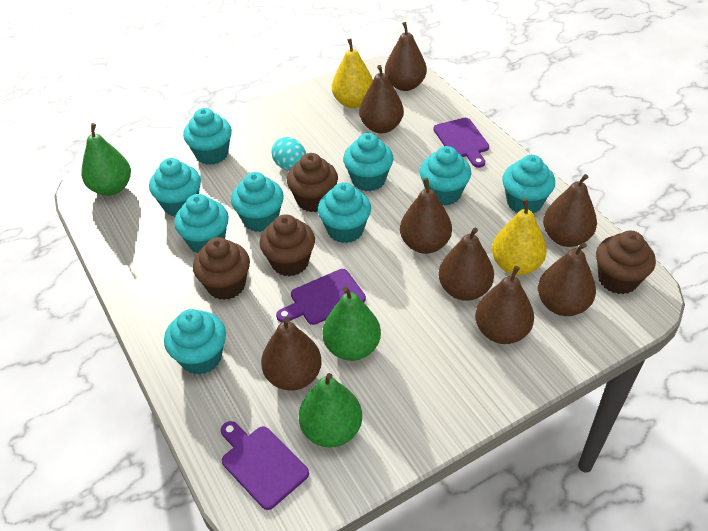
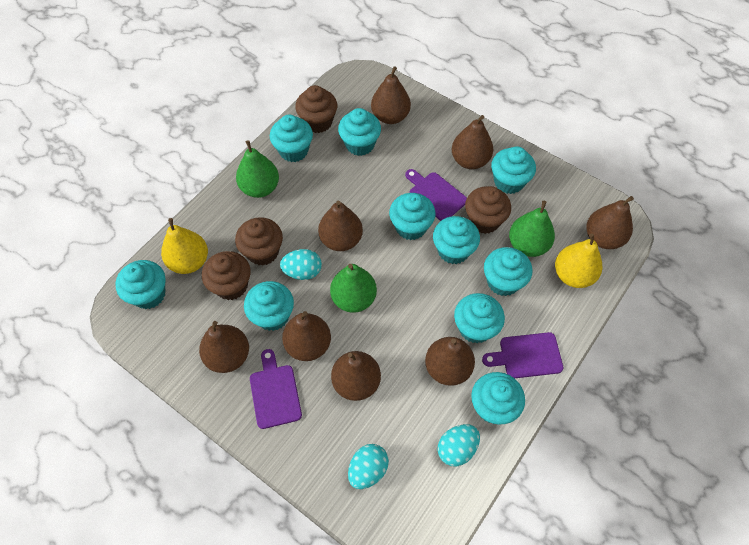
turquoise cupcake: [149,158,201,216] [164,309,226,374] [174,194,229,253] [183,108,232,165] [231,172,284,232] [318,182,371,243] [343,133,393,191] [420,146,471,206] [502,155,555,214] = 9 -> [115,260,166,309] [244,281,294,331] [270,115,313,162] [338,108,381,156] [389,193,435,240] [433,216,480,264] [454,293,505,343] [471,372,525,424] [484,247,532,296] [491,146,536,194] = 10
turquoise egg: [272,137,306,171] = 1 -> [280,249,322,280] [348,444,389,489] [438,424,480,467] = 3

